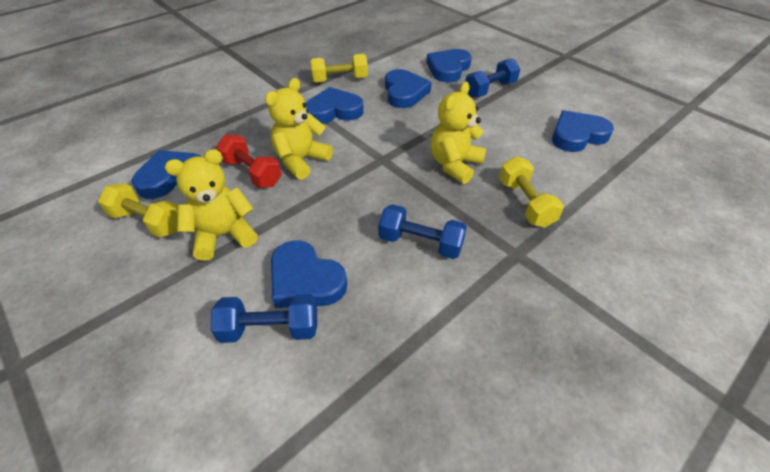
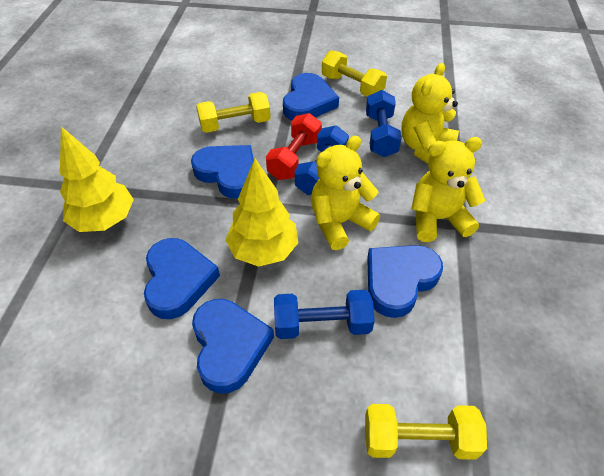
blue heart: [132,150,201,199] [271,240,347,308] [306,87,364,124] [385,69,432,108] [426,49,472,82] [552,110,614,152] = 6 -> [144,238,220,319] [191,145,254,199] [192,299,274,393] [283,73,339,120] [367,245,443,318] = 5
yellow tree: none = 0 -> [60,127,134,232] [225,159,298,267] = 2

